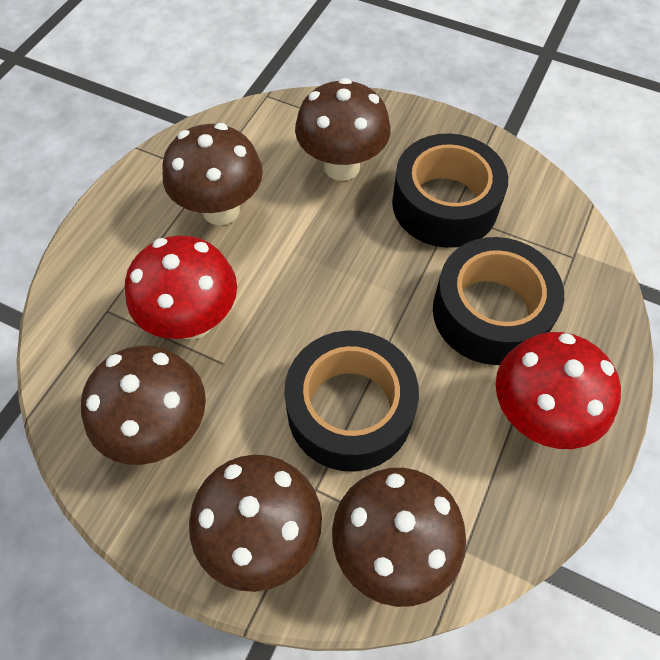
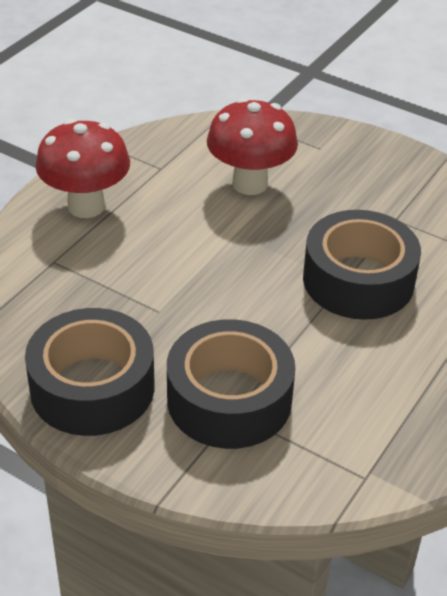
brown mushroom: [81,345,206,465] [162,123,263,225] [189,455,322,592] [295,78,391,181] [332,468,466,607] = 5 -> none = 0

